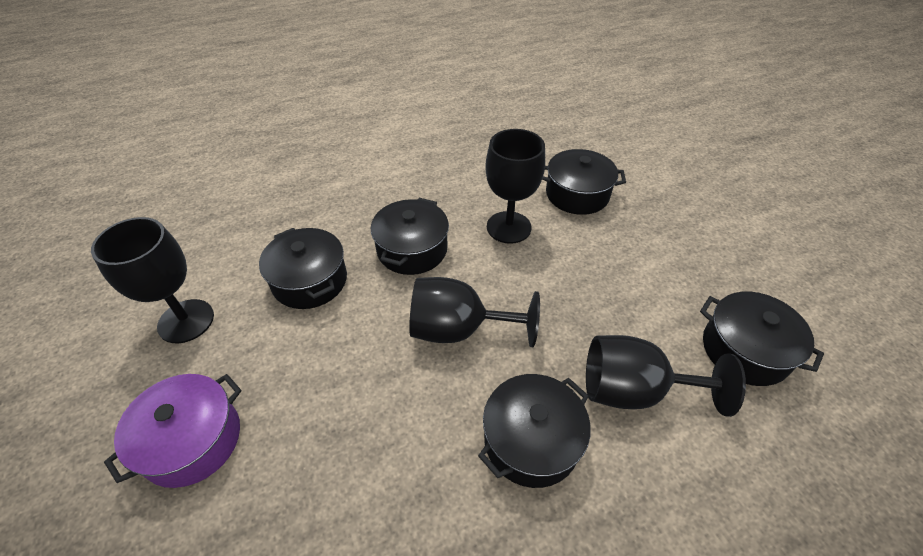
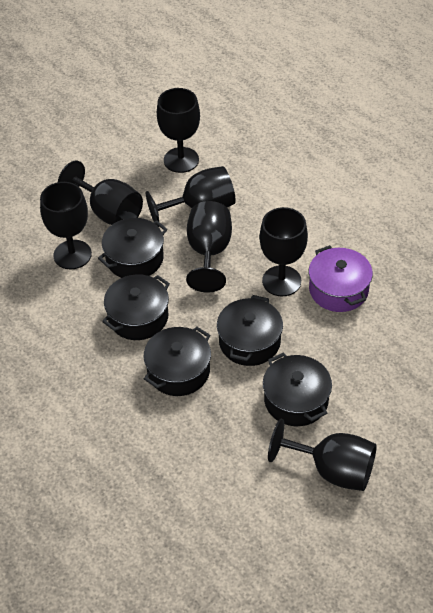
black goblet: [91,217,214,343] [409,277,540,347] [485,129,545,244] [586,335,746,417] = 4 -> [40,182,92,269] [58,160,143,225] [146,166,236,227] [157,88,200,173] [186,201,232,293] [259,207,308,296] [268,419,377,491] = 7

